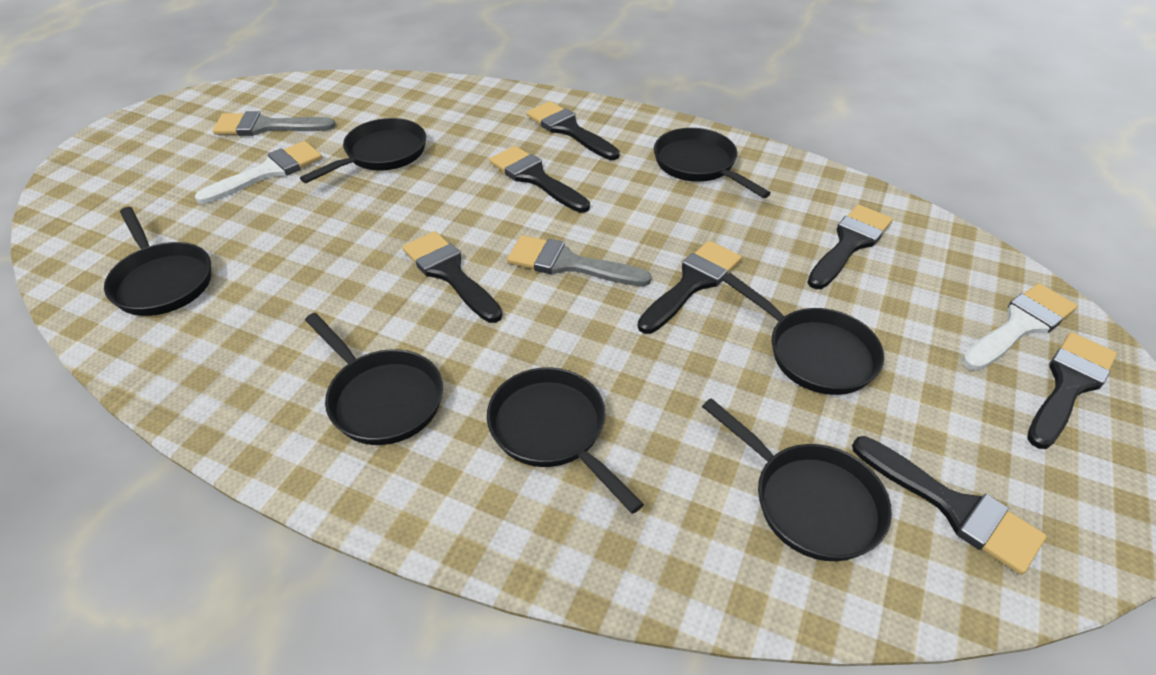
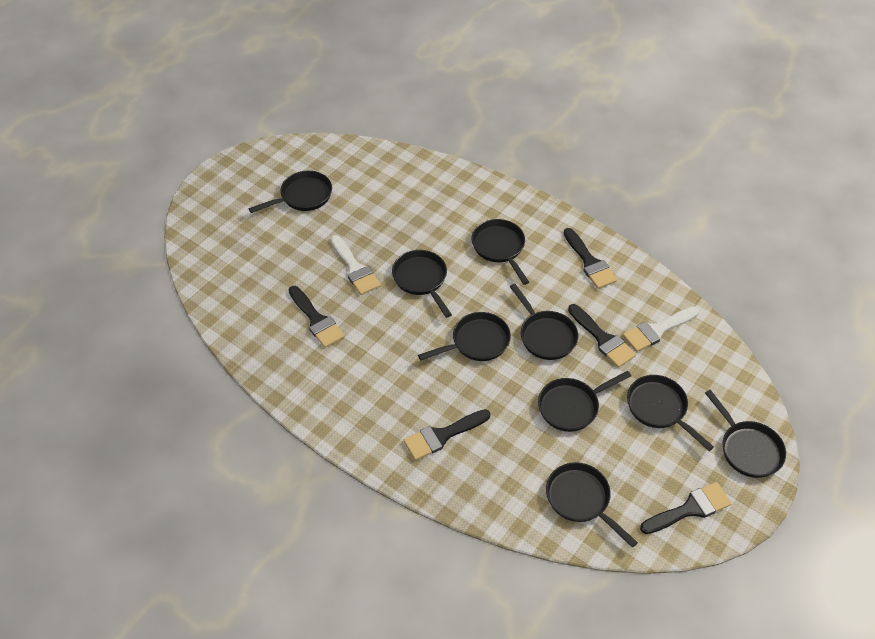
black brush: [402,231,503,323] [489,146,590,213] [527,101,620,160] [637,241,742,334] [807,205,893,289] [852,436,1046,575] [1027,332,1117,449] = 7 -> [289,286,345,348] [404,409,491,460] [564,228,617,289] [568,304,636,367] [640,482,732,534] = 5
black pan: [104,207,211,316] [300,118,426,183] [305,313,443,445] [487,367,644,514] [654,128,771,198] [702,398,892,561] [723,273,884,395] = 7 -> [249,171,332,213] [392,250,452,318] [418,312,511,361] [472,219,529,285] [510,283,578,360] [538,371,631,432] [546,462,638,548] [627,375,714,451] [705,390,786,478] = 9
grey brush: [213,111,336,136] [507,235,651,286] = 2 -> none = 0

